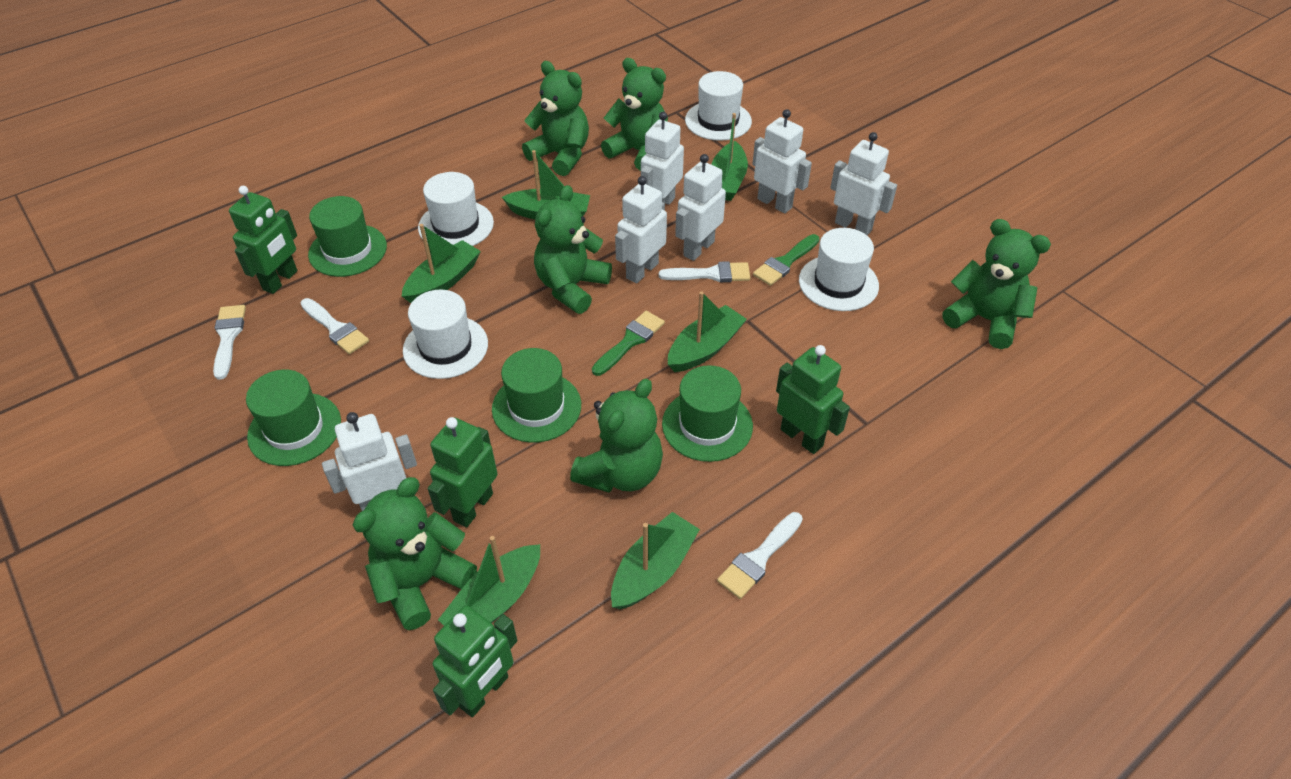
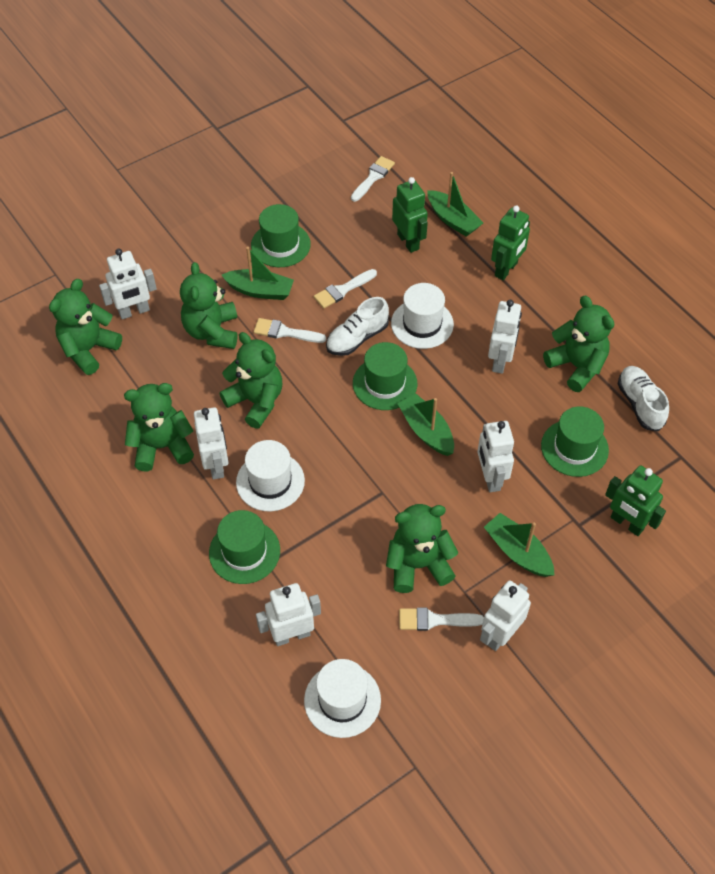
green boat: [402,224,481,303] [438,536,540,626] [502,150,590,219] [611,512,700,609] [668,291,747,372] [711,113,748,201] = 6 -> [222,247,294,300] [398,393,454,456] [428,172,483,237] [484,513,555,577] = 4
green brush: [592,311,665,376] [753,234,819,286] = 2 -> none = 0
green robot: [229,186,297,294] [428,417,498,528] [433,605,517,717] [776,345,850,454] = 4 -> [392,177,428,253] [491,205,530,280] [605,465,666,536] = 3
white hat: [403,290,488,379] [418,172,494,246] [685,71,752,141] [799,228,879,311] = 4 -> [236,440,305,511] [304,659,381,738] [391,283,454,349] = 3
white shoe: none = 0 -> [326,297,389,356] [618,366,669,431] = 2

